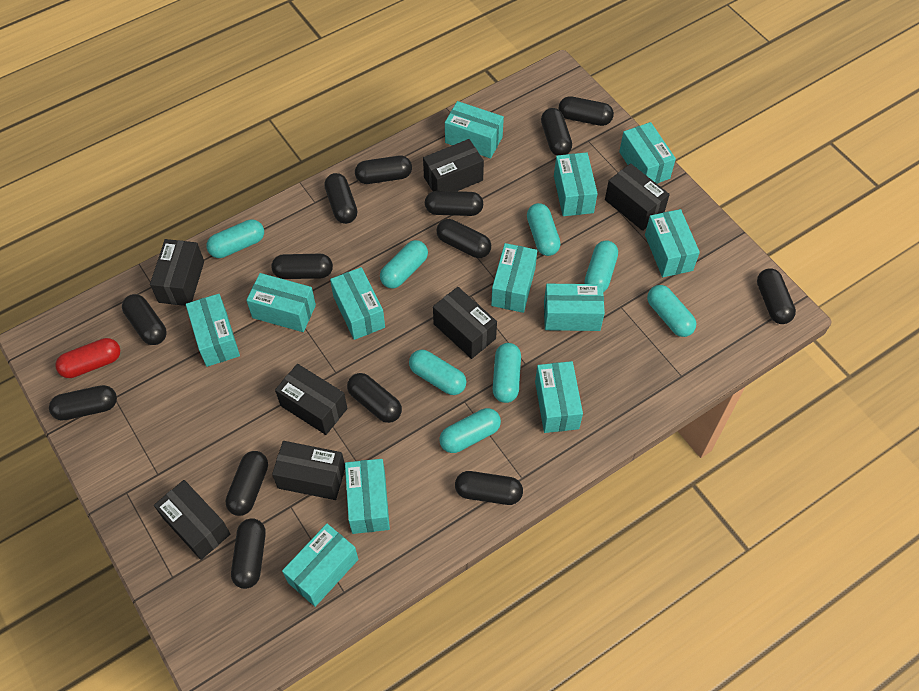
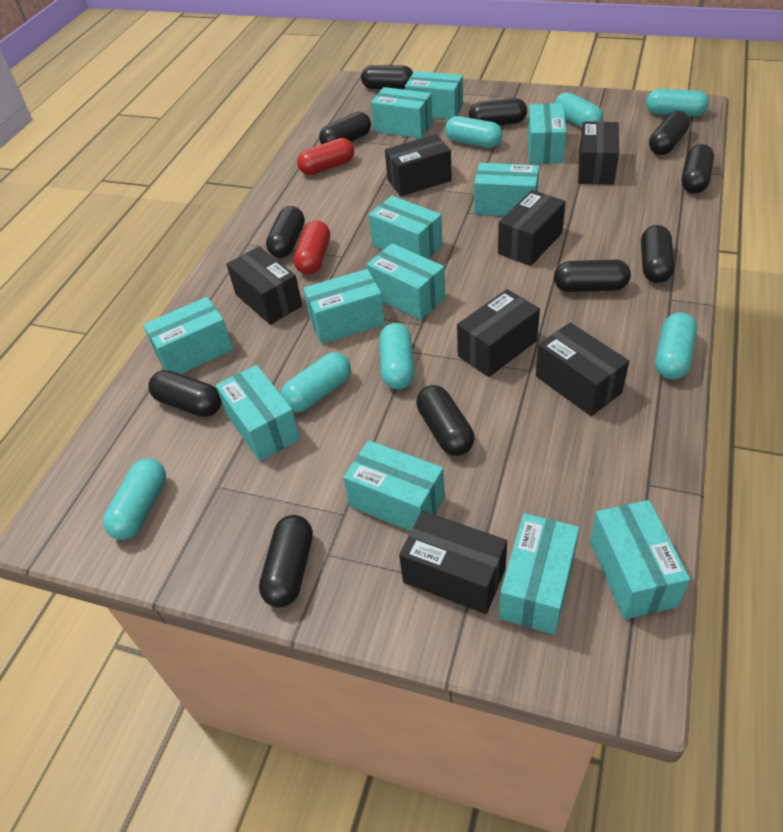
black capsule: [49,385,117,421] [122,294,167,345] [226,451,268,516] [231,518,266,589] [272,254,333,279] [324,173,358,224] [347,373,402,423] [355,156,412,184] [425,191,483,216] [436,219,491,258] [455,471,523,505] [541,108,572,156] [559,96,614,126] [757,268,796,324] = 14 -> [148,370,222,417] [259,515,313,607] [266,206,305,258] [319,112,371,144] [361,65,413,89] [416,385,474,456] [469,98,527,125] [554,260,631,292] [641,225,675,283] [649,111,690,155] [682,144,714,194] = 11
red capsule: [55,338,120,378] = 1 -> [294,220,330,275] [297,138,354,175] = 2
turquoise capsule: [207,219,264,258] [380,240,428,288] [409,350,466,395] [439,408,501,453] [493,343,521,403] [527,203,561,256] [585,240,618,292] [647,285,697,337] = 8 -> [103,458,166,540] [281,352,351,412] [379,323,415,389] [445,116,503,148] [555,92,603,128] [646,89,709,117] [655,312,697,379] = 7

